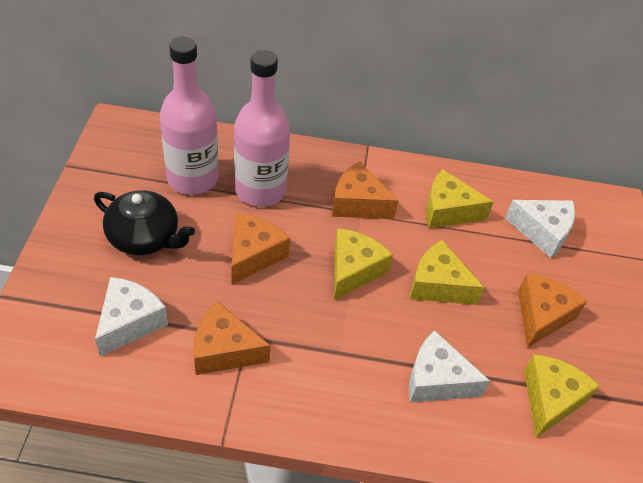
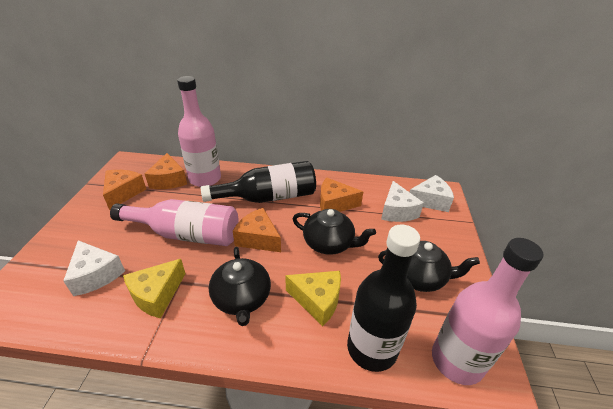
black bottle: none = 0 -> [201,161,316,203] [347,224,420,372] = 2
black teapot: [94,190,195,255] = 1 -> [209,247,271,326] [293,209,376,255] [378,241,480,292] = 3
pink bottle: [160,37,218,195] [234,50,290,207] = 2 -> [110,199,239,246] [177,76,221,187] [432,238,544,385] = 3
yellow cheese: [334,228,393,300] [410,240,485,305] [426,169,494,229] [524,354,600,438] = 4 -> [123,259,186,318] [285,271,341,326] = 2

